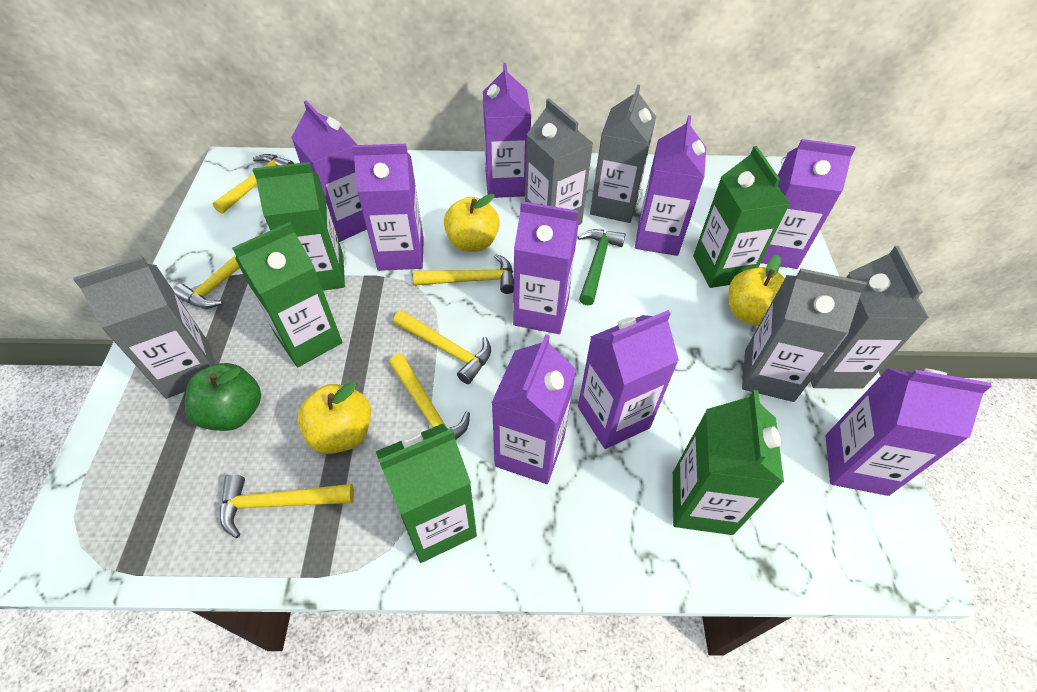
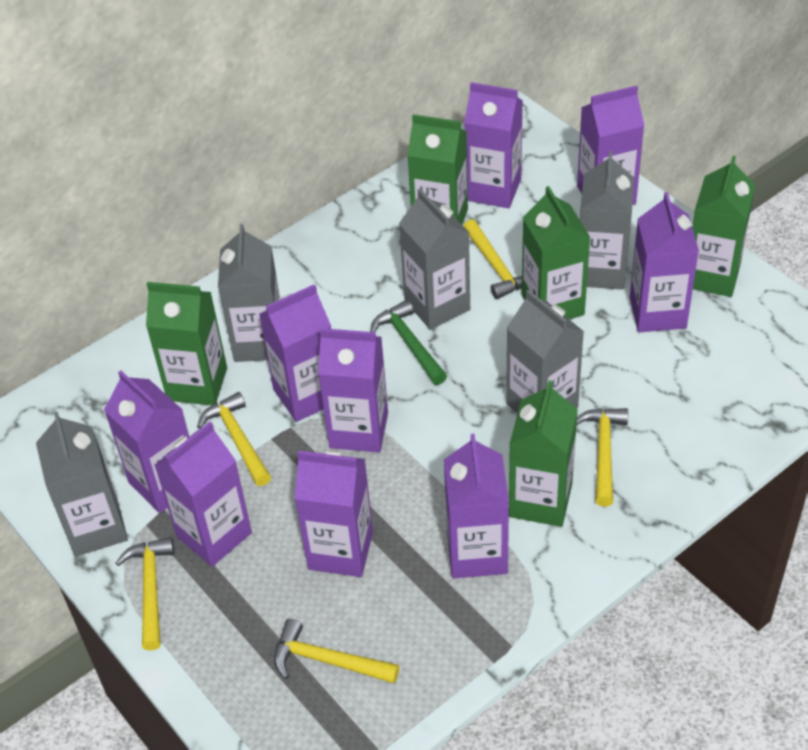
green apple: [185,363,261,431] = 1 -> none = 0
yellow apple: [297,382,371,454] [444,194,500,252] [729,255,785,326] = 3 -> none = 0
yellow hammer: [173,235,259,309] [212,154,294,214] [220,475,354,538] [389,354,470,440] [393,310,491,384] [413,254,514,294] = 6 -> [116,537,174,651] [197,392,271,486] [274,619,399,684] [464,219,522,299] [577,408,628,507] = 5

